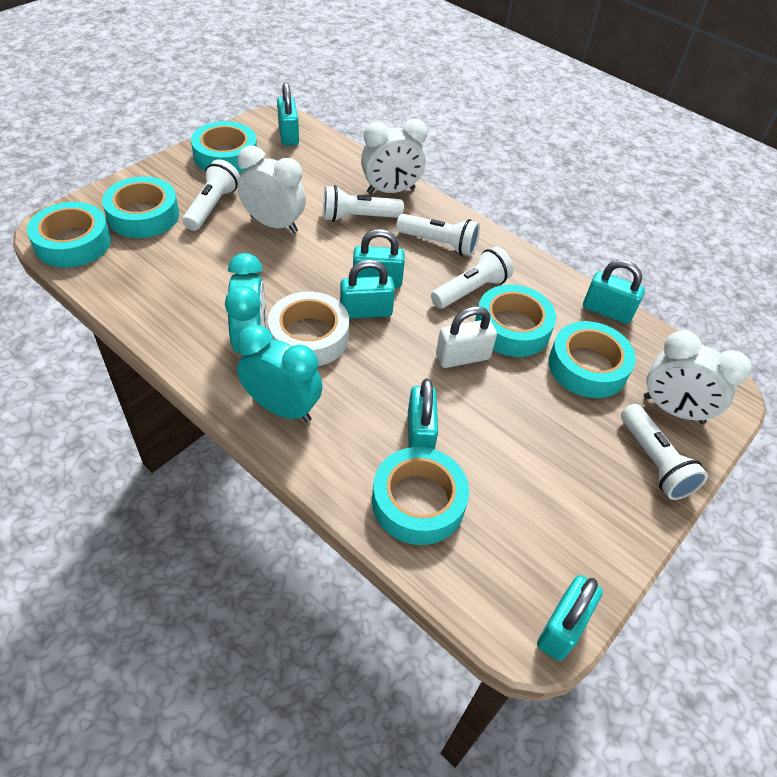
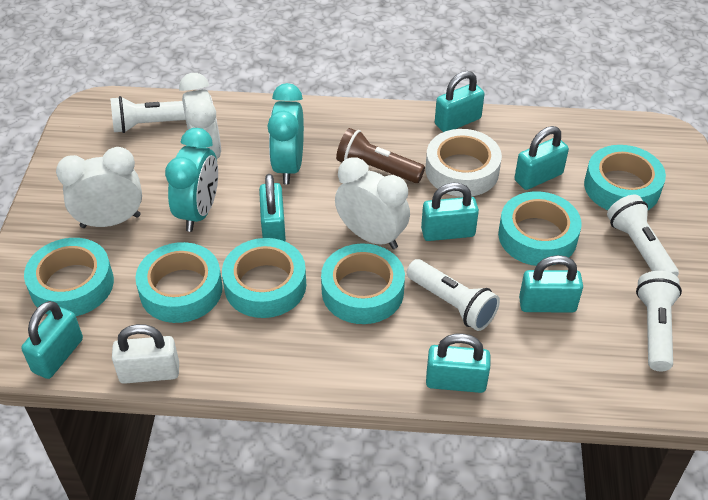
brown flashlight: none = 0 -> [336,128,425,183] = 1
turquoise padlock: [277,82,299,146] [340,260,395,319] [353,229,405,288] [408,379,438,449] [537,575,603,661] [583,260,645,324] = 6 -> [21,301,83,379] [259,174,286,241] [421,183,479,241] [426,333,491,393] [435,71,485,132] [515,126,569,190] [519,255,583,313] = 7
white flashlight: [182,159,240,231] [323,185,404,222] [396,214,480,256] [431,247,513,309] [621,404,708,500] = 5 -> [110,96,186,133] [407,259,500,331] [607,195,679,276] [636,271,682,371] = 4

